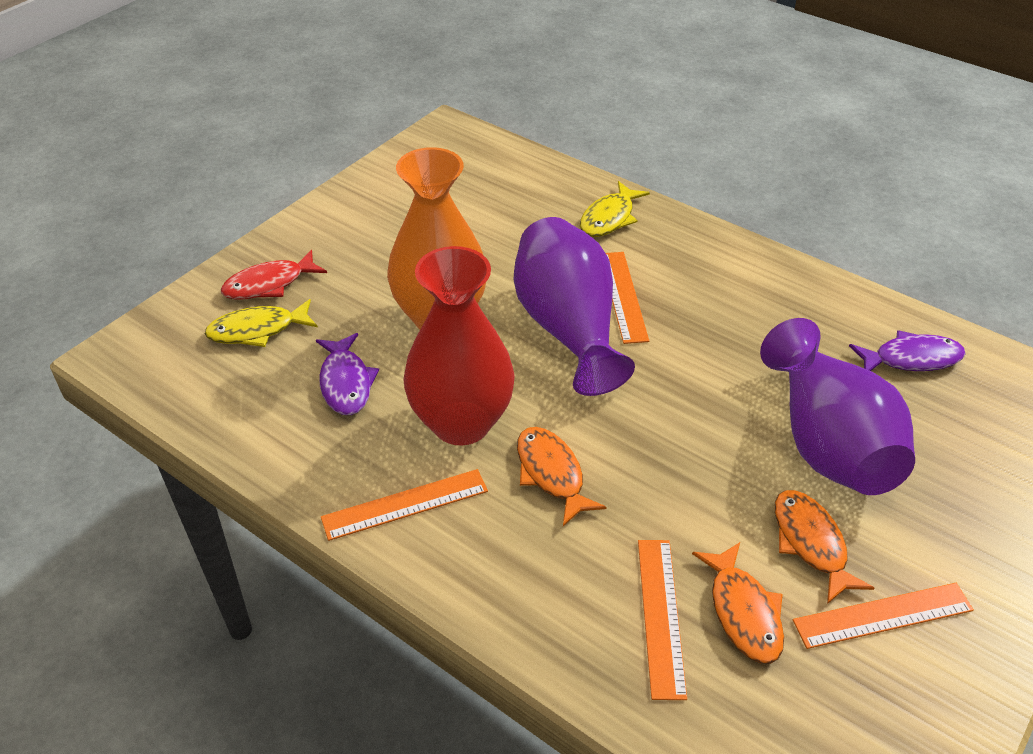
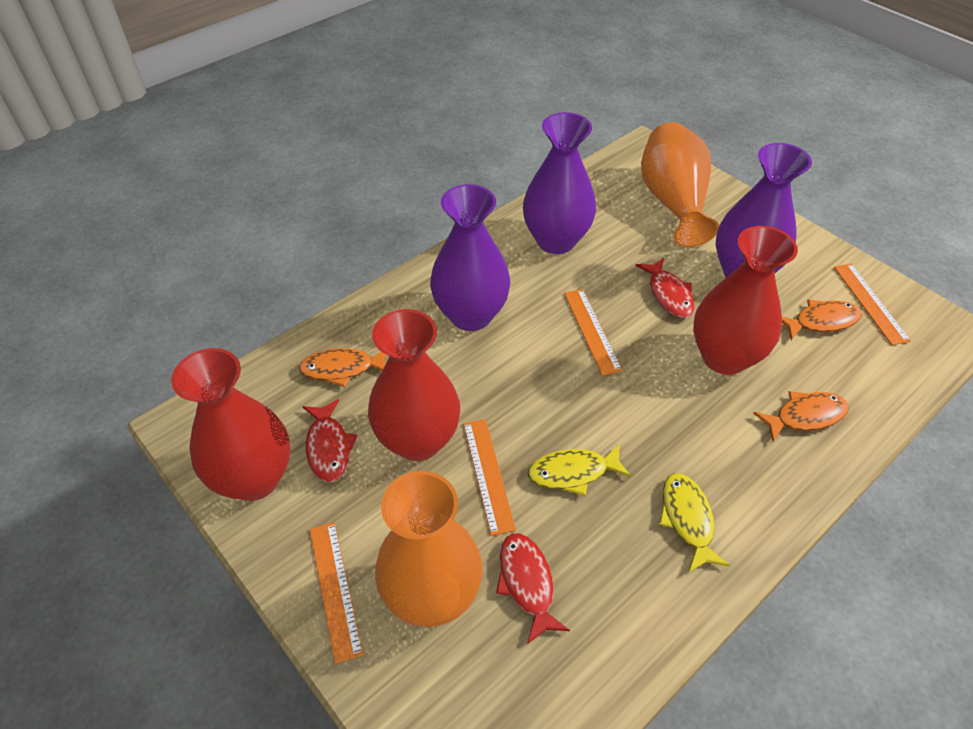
orange vase: [387,147,486,329] = 1 -> [375,471,483,627] [641,122,719,247] = 2
purple fish: [316,333,379,415] [849,330,965,371] = 2 -> none = 0
purple vase: [513,217,635,396] [760,318,915,495] = 2 -> [430,184,511,331] [523,112,596,254] [716,143,812,277] = 3
red fish: [221,250,327,300] = 1 -> [302,399,357,483] [496,533,570,644] [636,258,695,318] = 3
red vase: [403,246,515,445] = 1 -> [171,348,290,501] [368,309,460,461] [693,226,798,375] = 3

